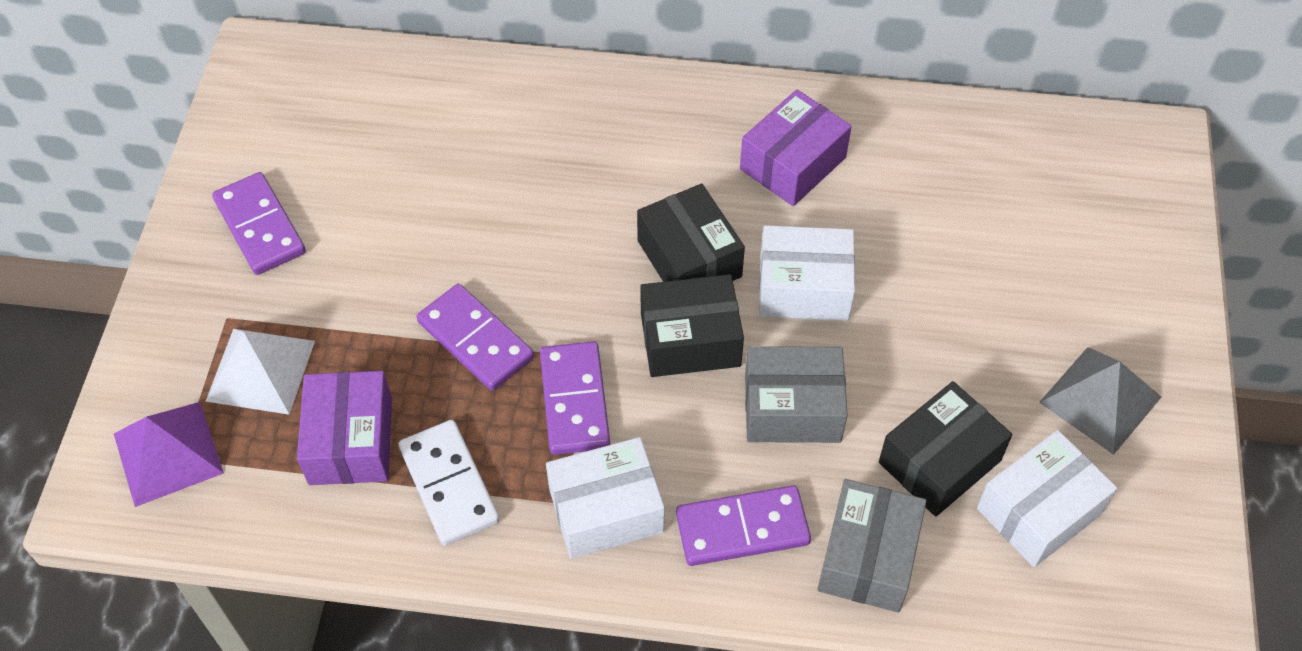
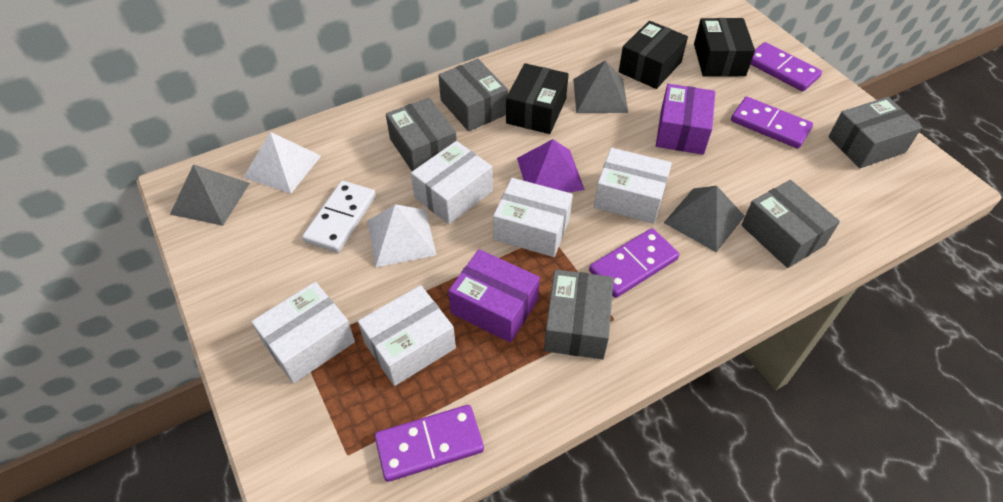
grey box: [745,346,848,443] [817,479,926,612] = 2 -> [386,97,457,171] [438,59,508,131] [544,269,613,359] [741,180,840,268] [829,97,922,168] = 5
grey pyramid: [1039,347,1161,455] = 1 -> [170,164,250,226] [573,60,628,113] [664,186,745,253] = 3
white box: [546,437,665,559] [759,225,855,321] [977,430,1117,567] = 3 -> [251,282,355,384] [358,285,456,386] [411,141,493,224] [493,178,573,257] [594,148,672,224] = 5
white pyramid: [205,329,315,415] = 1 -> [244,132,321,194] [368,204,436,267] = 2

